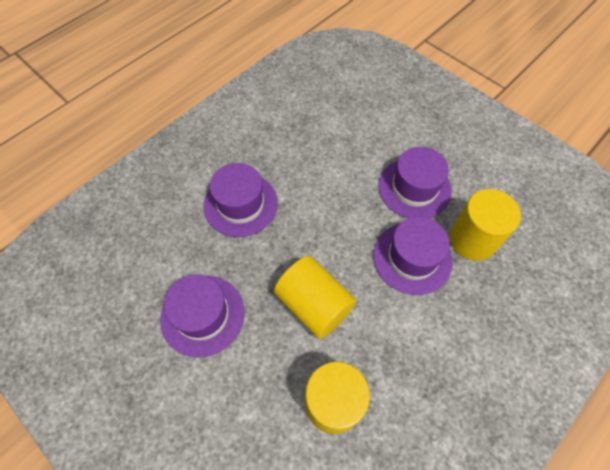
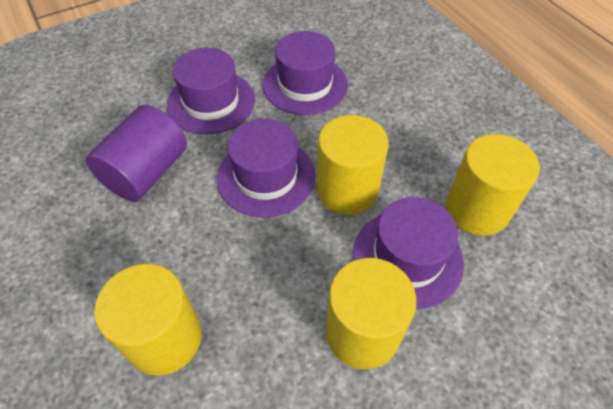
purple cylinder: none = 0 -> [86,105,187,202] = 1
yellow cylinder: [274,256,356,339] [305,361,370,434] [450,189,521,261] = 3 -> [94,264,202,376] [317,115,389,215] [326,258,417,369] [446,134,540,236] = 4

